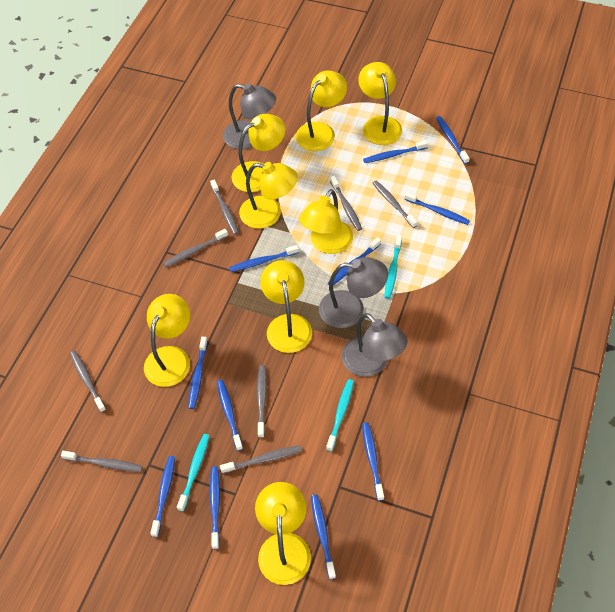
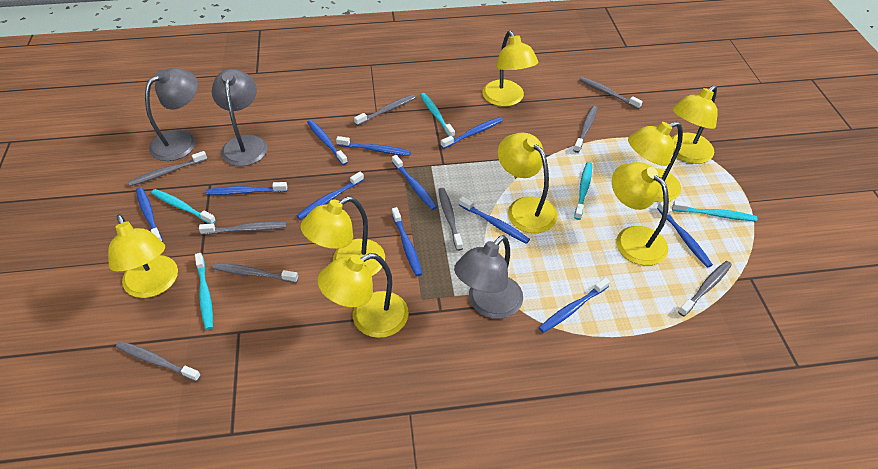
grey toothbrush: [61,451,143,472] [70,351,106,413] [163,229,228,267] [210,180,239,235] [220,445,302,474] [257,365,267,438] [330,176,362,231] [373,181,418,228] = 8 -> [116,341,201,382] [128,151,207,186] [199,222,287,235] [212,263,298,283] [354,94,416,126] [438,188,463,251] [573,106,598,153] [579,77,643,109] [678,261,732,317] = 9
turquoise toothbrush: [177,434,210,512] [326,379,354,452] [384,235,402,299] = 3 -> [151,189,216,224] [195,253,213,330] [420,93,455,137] [574,162,592,220] [672,201,757,221] = 5

